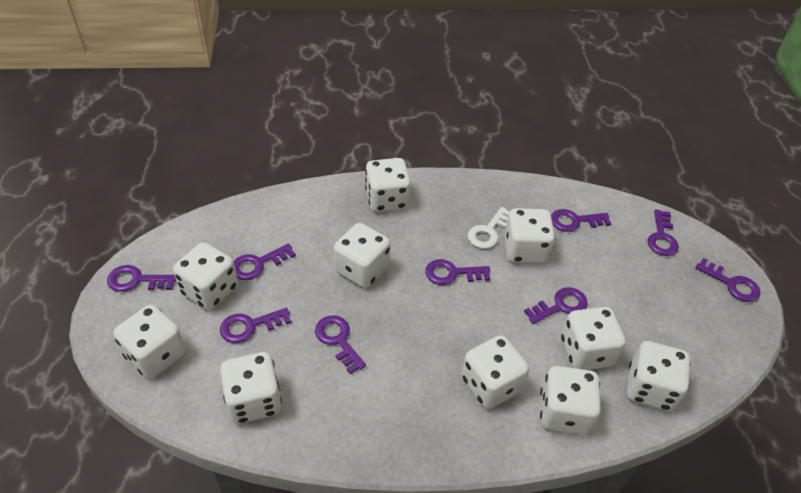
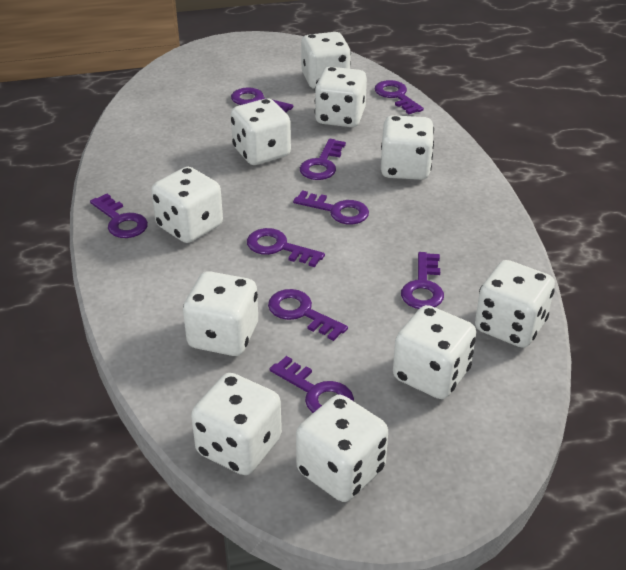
white key: [468,207,510,249] = 1 -> none = 0

